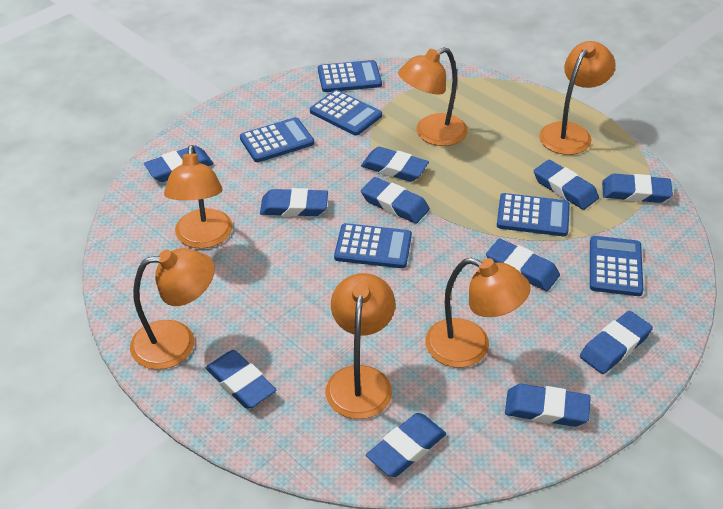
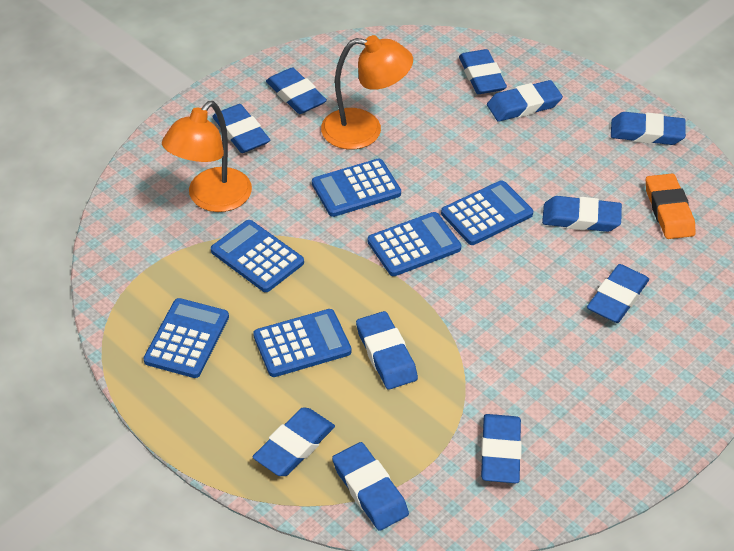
orange eraser: none = 0 -> [646,174,696,239] = 1
orange lamp: [130,248,215,370] [164,145,233,249] [326,273,395,419] [398,47,468,146] [425,258,531,368] [539,41,616,155] = 6 -> [162,101,252,212] [321,35,413,149] = 2

